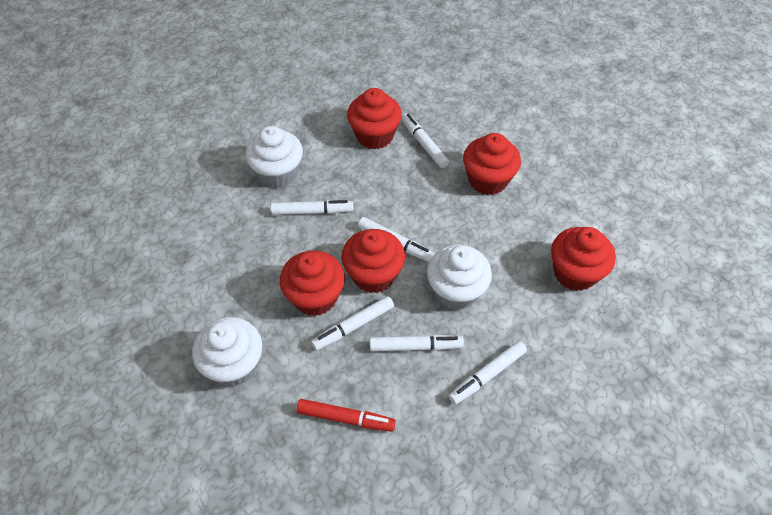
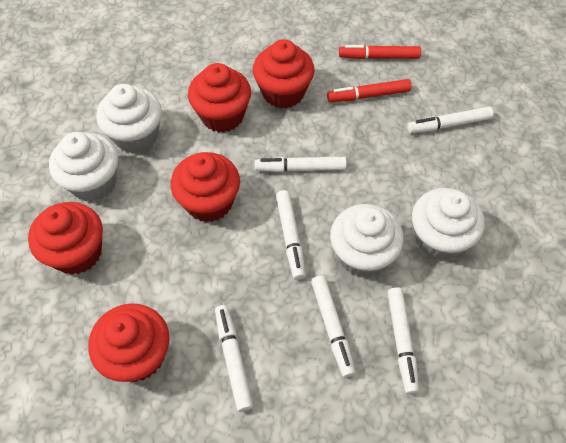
red marker: [296,399,396,432] = 1 -> [327,79,411,102] [339,45,421,59] = 2
white cupcake: [192,317,262,387] [245,126,303,188] [427,245,492,310] = 3 -> [49,132,118,202] [96,84,162,153] [330,204,404,277] [412,188,485,260] = 4

